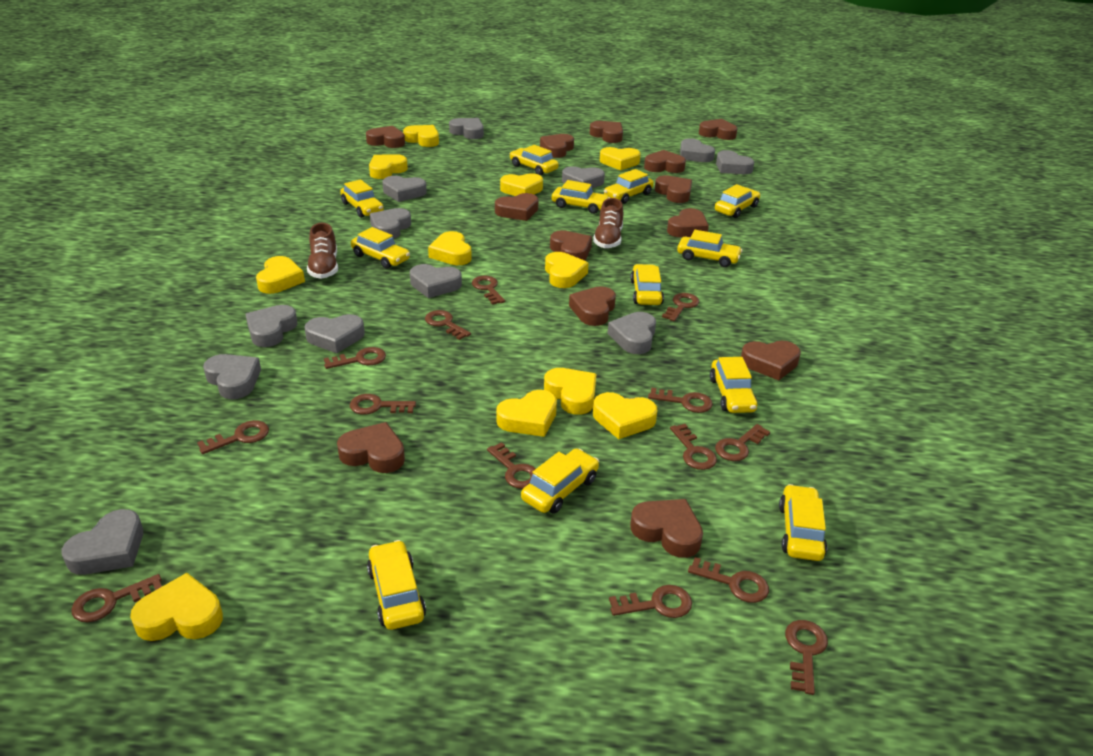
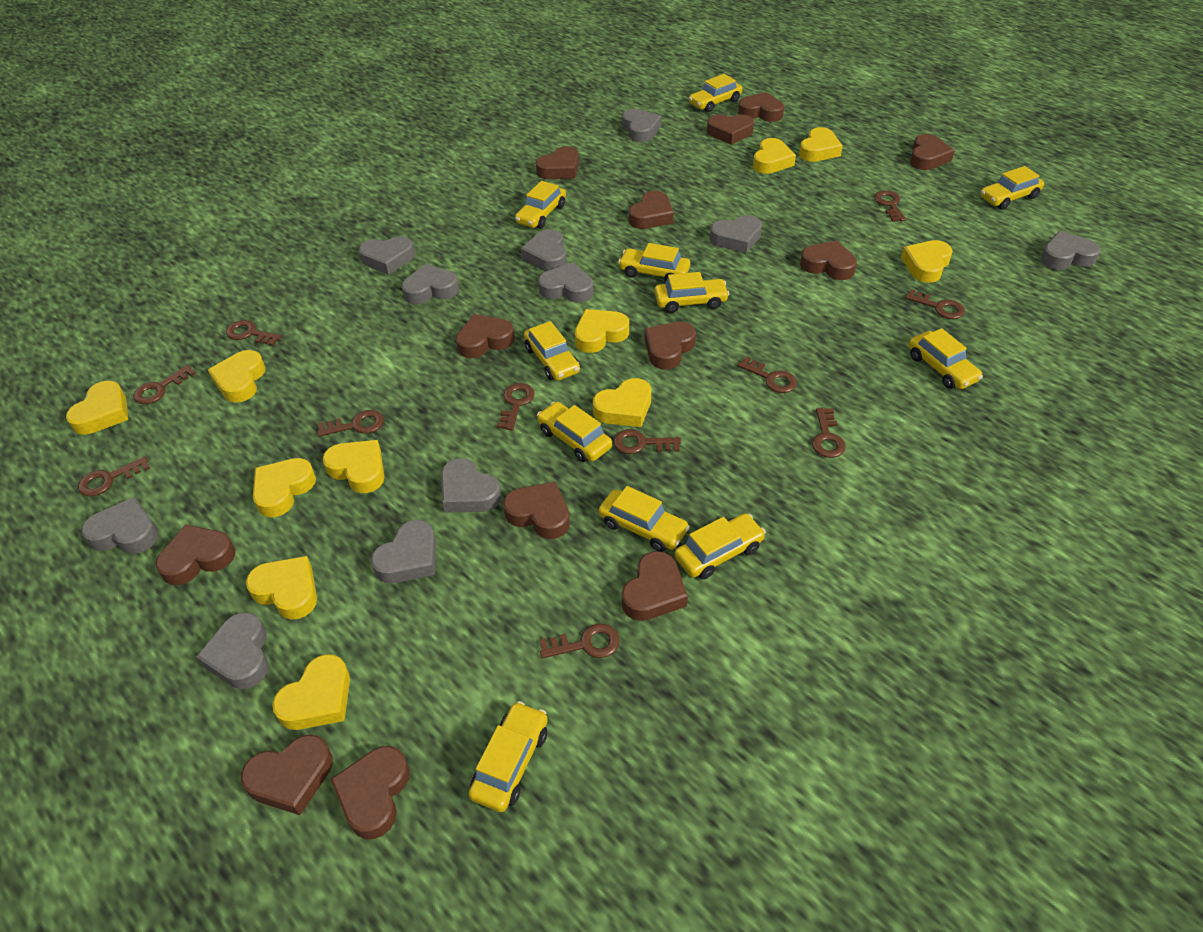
brown key: [71,574,162,622] [197,420,269,454] [324,347,386,369] [350,394,416,415] [425,310,471,340] [472,276,505,305] [487,442,536,489] [609,585,692,618] [648,388,713,413] [662,293,699,321] [670,424,717,470] [688,557,769,603] [715,424,770,461] [785,620,828,695] = 14 -> [78,456,150,496] [133,365,196,404] [226,320,282,346] [318,410,384,437] [497,383,535,430] [540,623,620,658] [613,429,681,454] [738,356,797,393] [812,408,846,458] [874,190,906,222] [905,289,965,319] = 11
brown shoe: [307,223,338,279] [593,198,623,249] = 2 -> none = 0
grey heart: [62,509,143,575] [203,354,261,399] [245,305,298,347] [304,314,365,353] [370,208,411,239] [382,176,427,202] [410,264,462,298] [449,118,484,139] [562,166,605,188] [607,312,656,354] [680,138,715,162] [716,150,754,174] = 12 -> [81,497,158,554] [196,612,269,689] [359,236,415,275] [371,520,436,583] [402,264,459,304] [441,458,502,513] [521,229,567,271] [538,263,594,303] [622,109,662,142] [710,215,762,253] [1041,231,1101,270] = 11
yellow car: [340,179,384,218] [351,227,410,269] [367,540,426,630] [509,145,559,176] [521,448,599,514] [552,180,610,214] [604,169,654,204] [630,264,664,305] [677,230,742,267] [710,357,758,413] [715,184,760,218] [779,484,827,561] = 12 -> [468,701,548,812] [515,181,566,228] [524,321,580,381] [537,402,612,462] [599,486,690,552] [618,243,690,281] [655,272,729,313] [674,513,766,579] [689,74,743,112] [909,328,983,389] [980,166,1044,209] = 11

